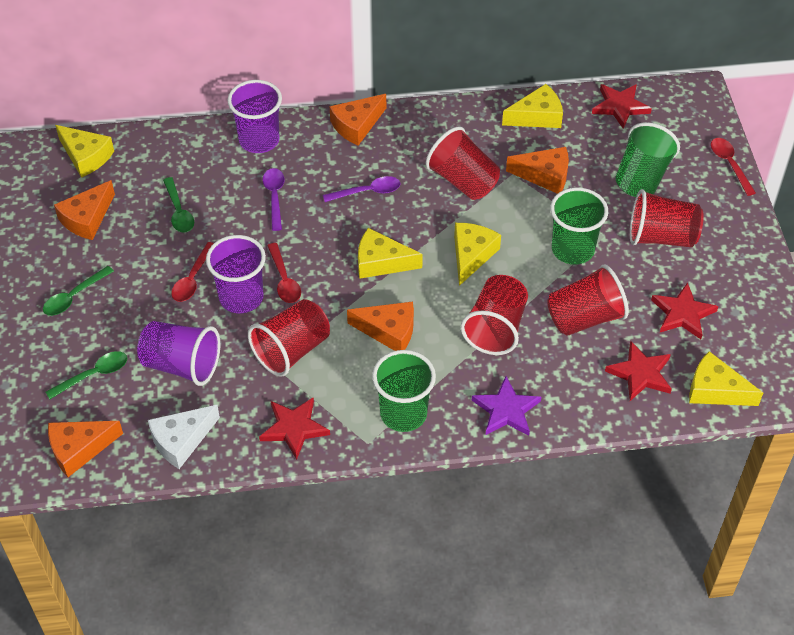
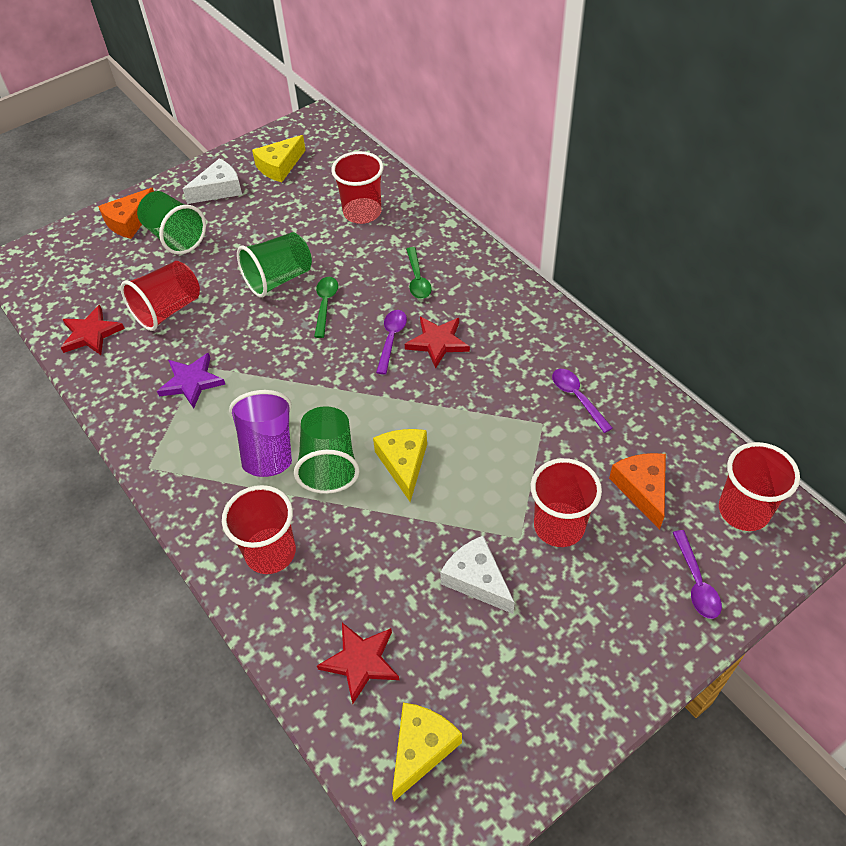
green spoon: [43,266,114,316] [46,351,127,399] [163,177,194,233] = 3 -> [314,277,338,338] [406,247,432,299] = 2
orange cheese: [48,421,123,477] [54,180,115,240] [330,94,386,146] [347,302,414,351] [506,147,569,194] = 5 -> [98,188,154,239] [609,453,666,530] = 2
purple cup: [137,321,220,386] [206,235,266,313] [228,80,282,153] = 3 -> [229,390,292,477] = 1
purple spoon: [263,168,285,231] [323,176,400,202] = 2 -> [376,310,407,375] [552,369,612,433] [673,530,722,619] = 3
red spoon: [171,242,214,302] [267,243,301,303] [711,138,756,196] = 3 -> none = 0
red star: [259,397,330,460] [592,84,652,129] [605,341,672,401] [651,282,719,339] = 4 -> [61,305,125,355] [317,623,399,704] [405,317,470,369] = 3
white cheese: [148,405,220,469] = 1 -> [183,158,242,204] [440,536,515,614] = 2
yellow cheese: [55,125,114,178] [358,228,423,279] [454,223,501,286] [502,84,563,128] [689,351,763,406] = 5 -> [252,135,306,182] [373,429,427,502] [392,703,462,801] = 3

